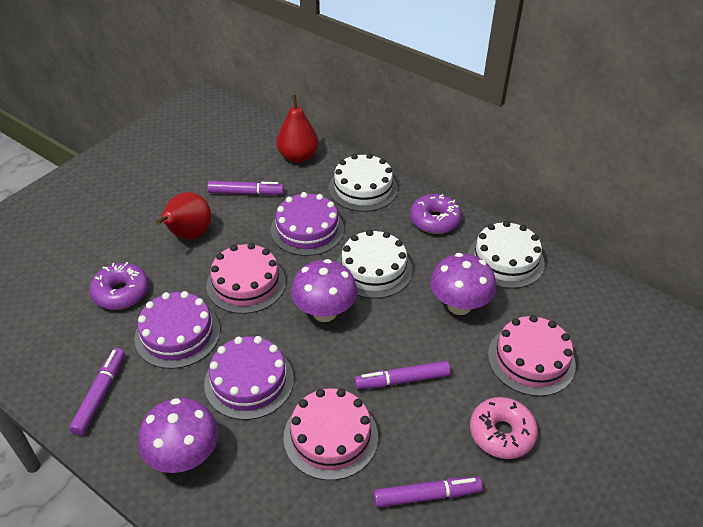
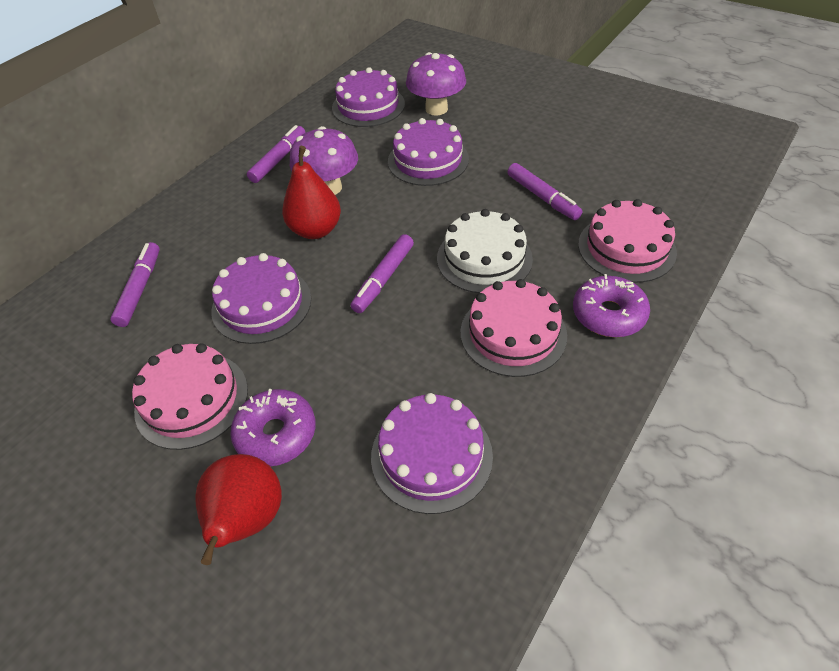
pink donut: [470,397,538,459] = 1 -> none = 0
purple cake: [134,291,220,369] [204,336,294,420] [271,192,344,256] = 3 -> [211,253,311,344] [332,67,405,127] [371,393,493,514] [388,118,469,186] = 4
purple mushroom: [138,398,219,473] [291,259,357,322] [430,253,496,315] = 3 -> [290,126,358,195] [406,52,466,116] = 2
white cake: [329,153,398,212] [336,230,413,299] [468,221,545,289] = 3 -> [437,209,533,293] = 1

